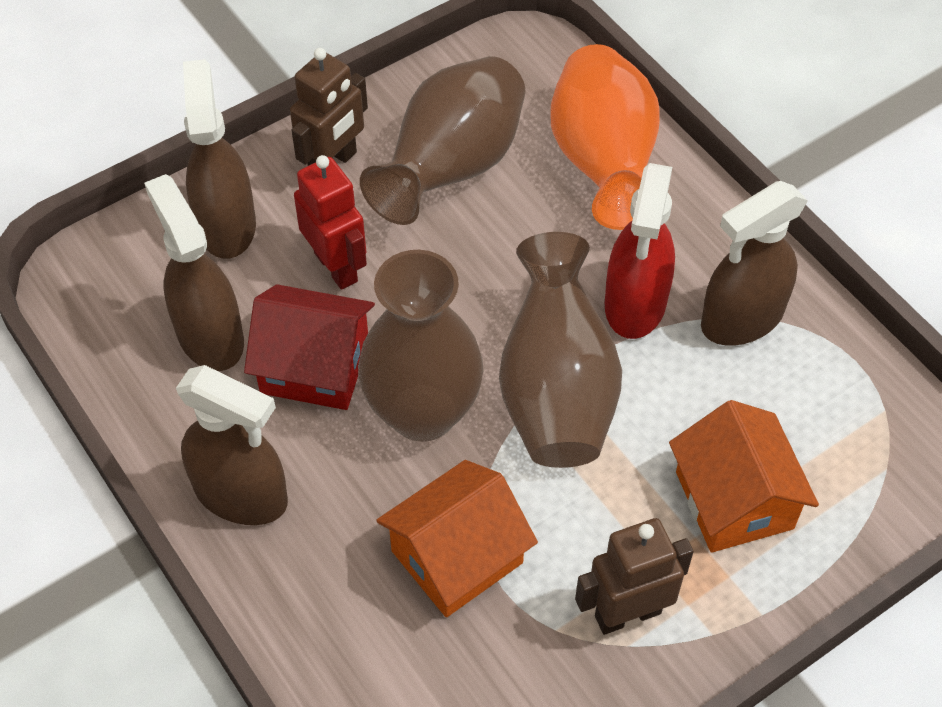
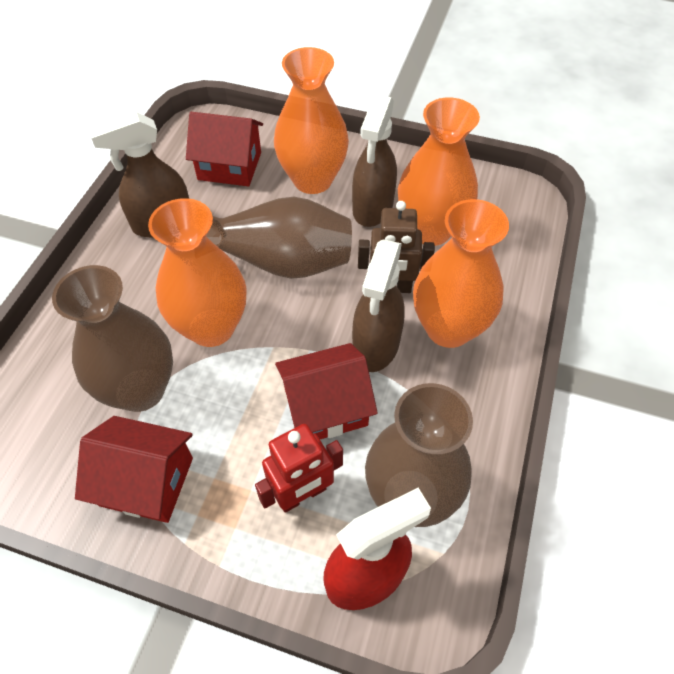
brown robot: [290,48,368,166] [575,518,694,635] = 2 -> [358,201,435,293] = 1
brown spray bottle: [144,174,244,371] [176,365,288,525] [183,59,256,259] [701,181,808,346] = 4 -> [89,112,189,238] [352,95,397,227] [352,239,405,372] = 3
orange house: [376,460,538,617] [669,400,819,553] = 2 -> none = 0
orange vase: [551,44,660,230] = 1 -> [148,198,247,347] [274,47,349,194] [398,97,480,246] [413,199,509,348] = 4
red house: [244,284,375,410] = 1 -> [75,416,193,523] [186,112,263,186] [275,343,378,439] = 3

